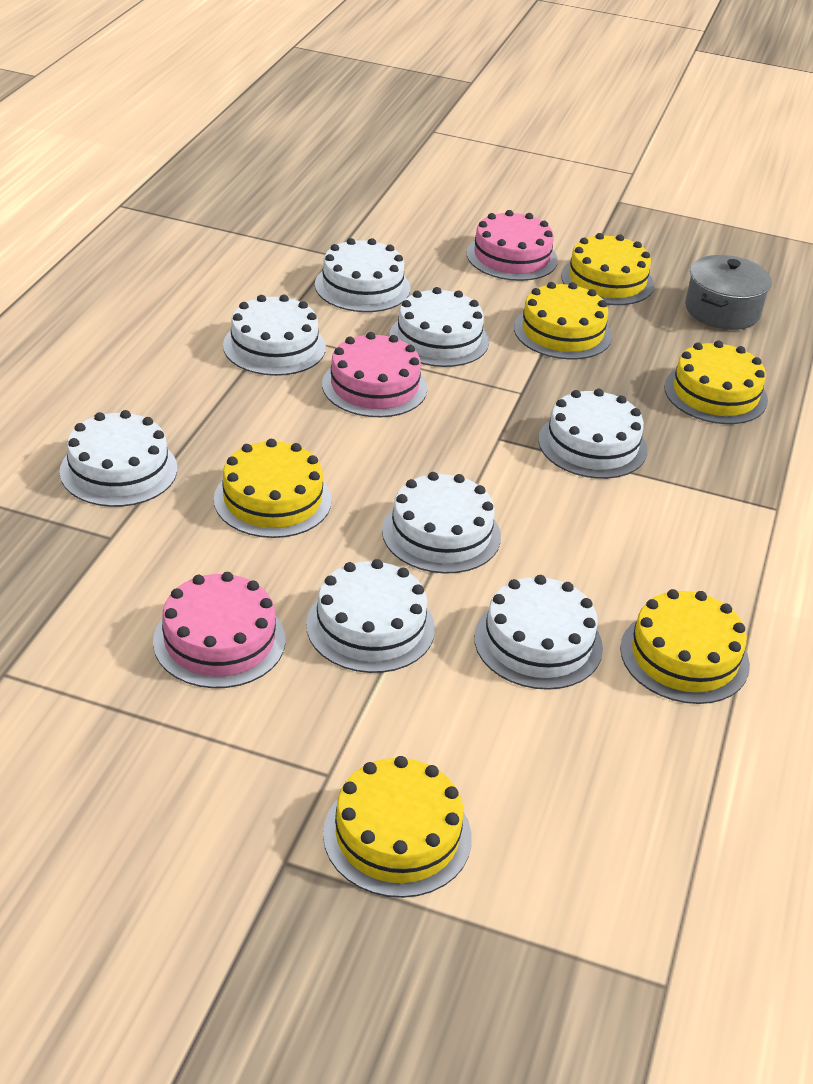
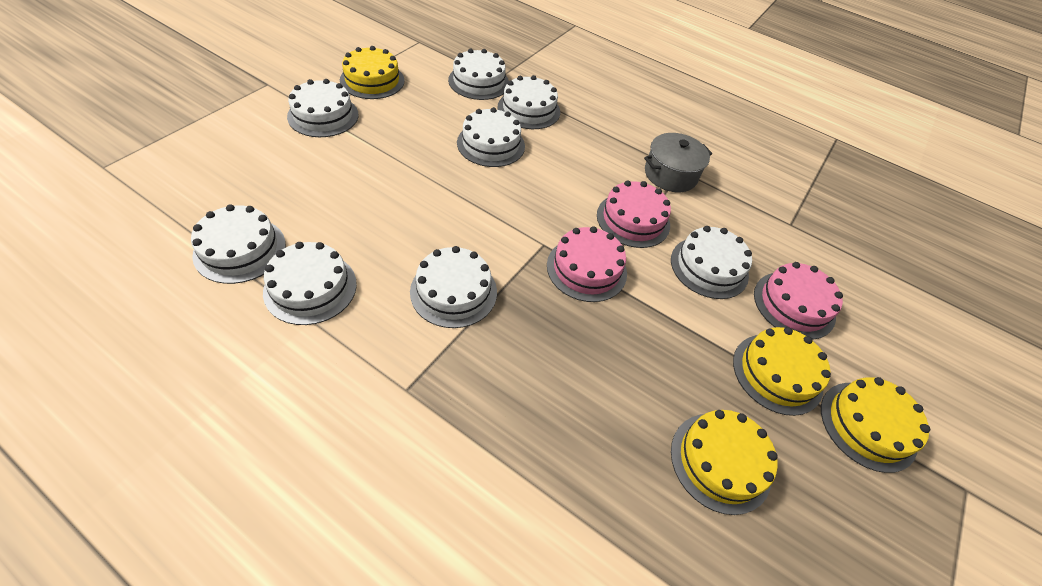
yellow cake: [214,439,332,538] [323,756,472,898] [514,282,612,360] [561,233,654,305] [620,589,750,704] [664,341,768,424] = 6 -> [340,46,405,99] [671,410,778,515] [733,327,831,416] [821,377,930,473] = 4

